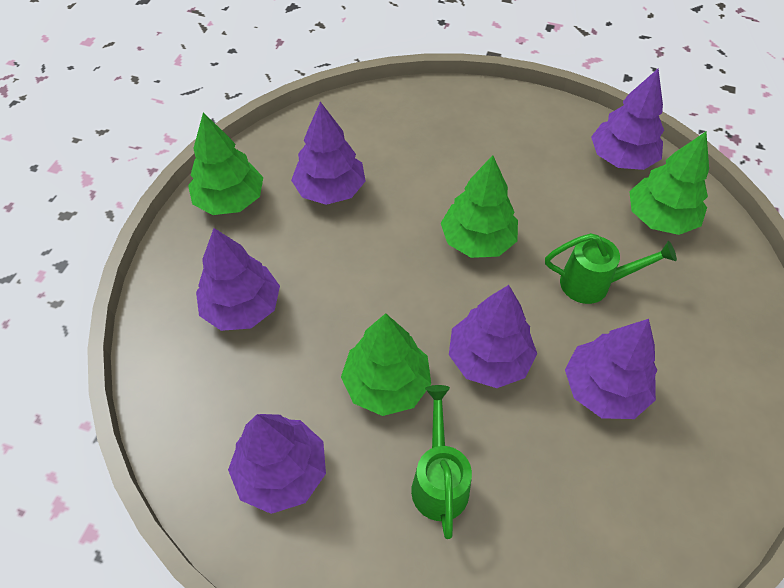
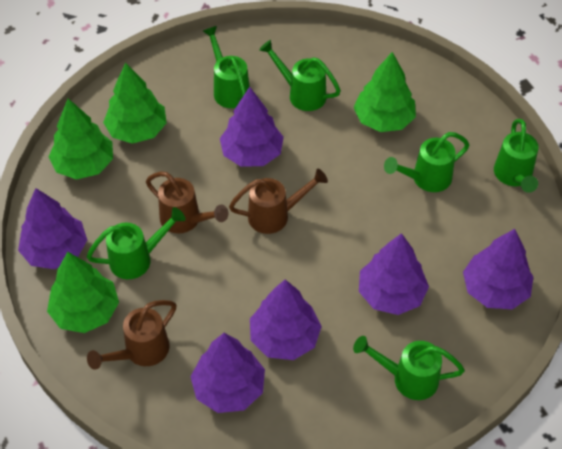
brown watering can: none = 0 -> [87,300,177,370] [146,172,229,233] [229,169,328,234] = 3
green watering can: [411,385,472,539] [545,233,677,304] = 2 -> [87,207,185,279] [203,26,250,108] [259,40,341,111] [353,336,465,400] [384,132,470,192] [494,119,539,193] = 6

